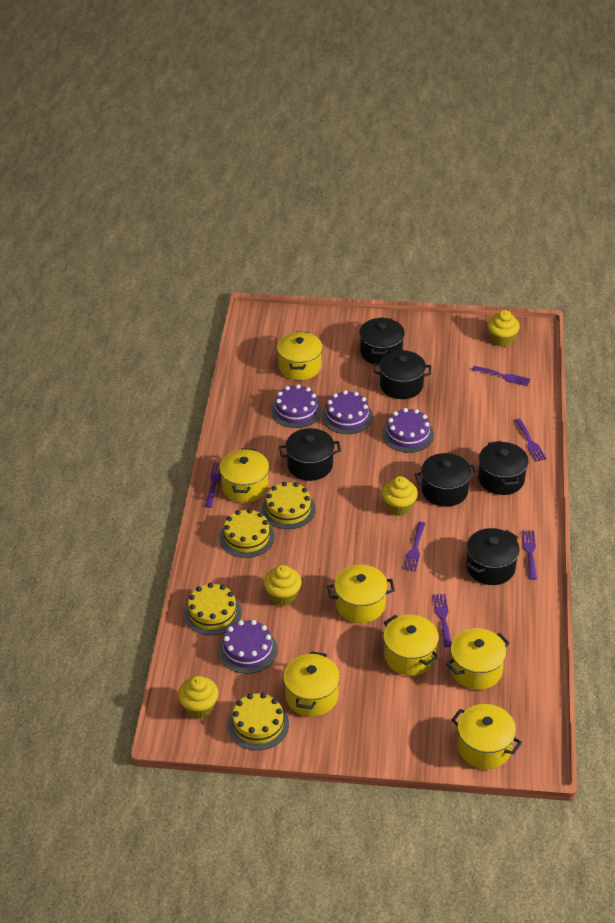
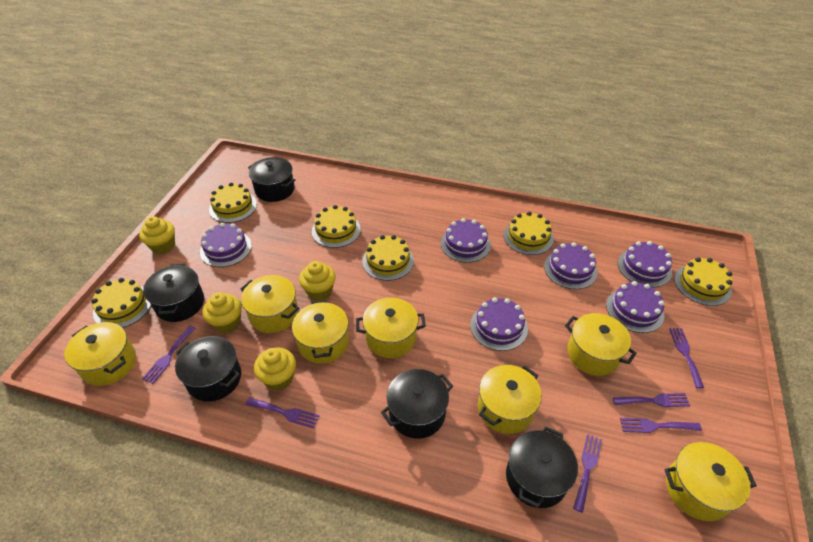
black pot: [279,428,341,481] [359,317,405,364] [373,350,431,399] [414,453,478,507] [467,528,519,585] [478,441,528,495] = 6 -> [143,263,204,322] [175,336,241,402] [248,157,295,202] [381,369,453,439] [506,426,578,508] = 5
purple cake: [219,620,277,674] [271,384,322,428] [322,390,373,434] [382,408,434,453] = 4 -> [200,223,252,267] [441,218,491,263] [470,297,528,351] [544,242,597,289] [606,281,665,333] [618,241,672,288] = 6
yellow cake: [184,583,242,635] [219,509,275,558] [227,693,289,750] [262,482,316,529] = 4 -> [91,278,151,328] [209,183,257,223] [312,205,361,248] [362,235,414,281] [504,212,554,255] [674,257,733,306] = 6

